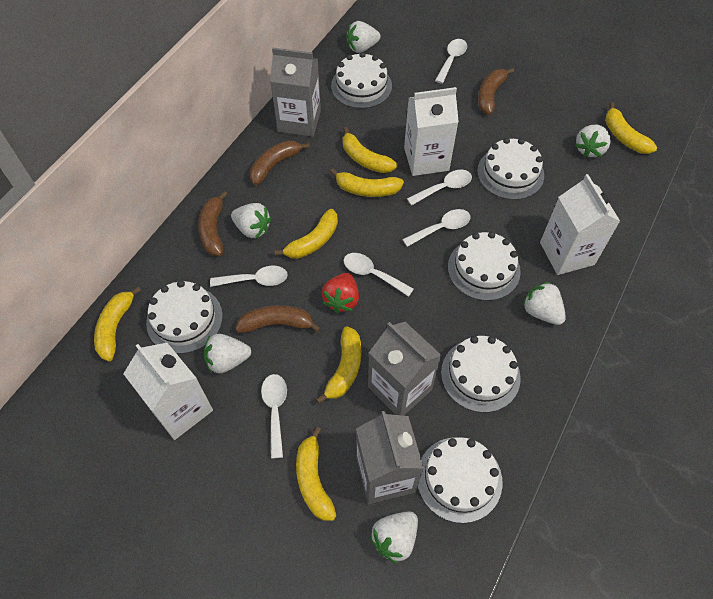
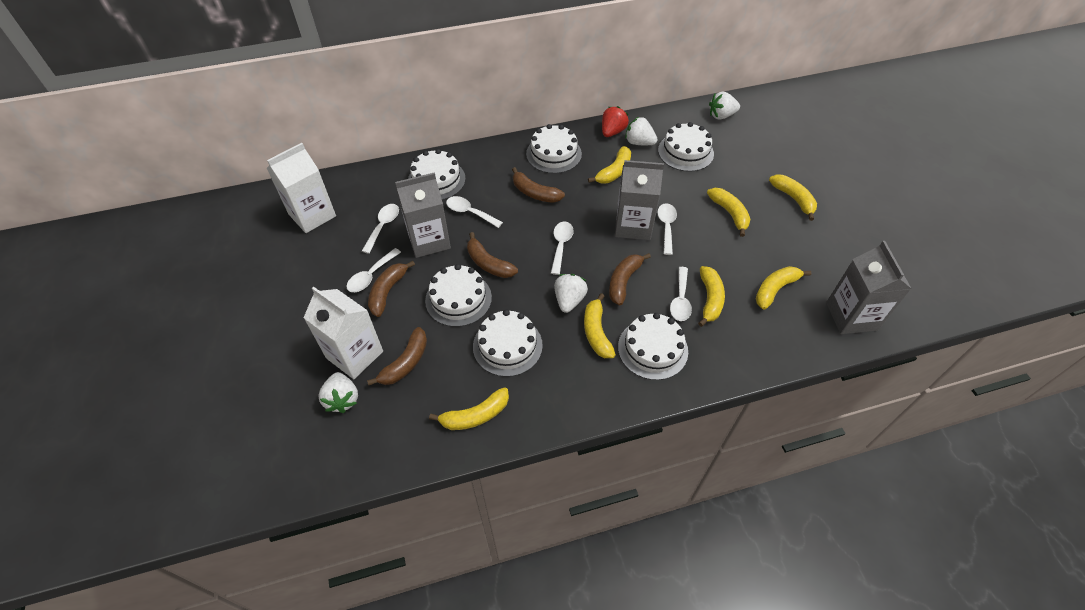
brown banana: [198,191,228,256] [235,305,321,333] [250,140,310,185] [478,68,514,115] = 4 -> [367,327,427,385] [368,261,415,317] [467,232,518,278] [512,167,565,203] [609,253,651,305] = 5
white carton: [123,343,213,440] [404,87,459,176] [540,174,620,275] = 3 -> [267,143,336,233] [304,287,383,379] = 2
white strawberry: [204,334,251,374] [231,203,271,239] [346,21,381,53] [370,511,418,564] [522,282,566,325] [575,125,611,158] = 6 -> [319,372,358,413] [554,274,588,313] [625,117,658,145] [709,91,740,120] = 4

